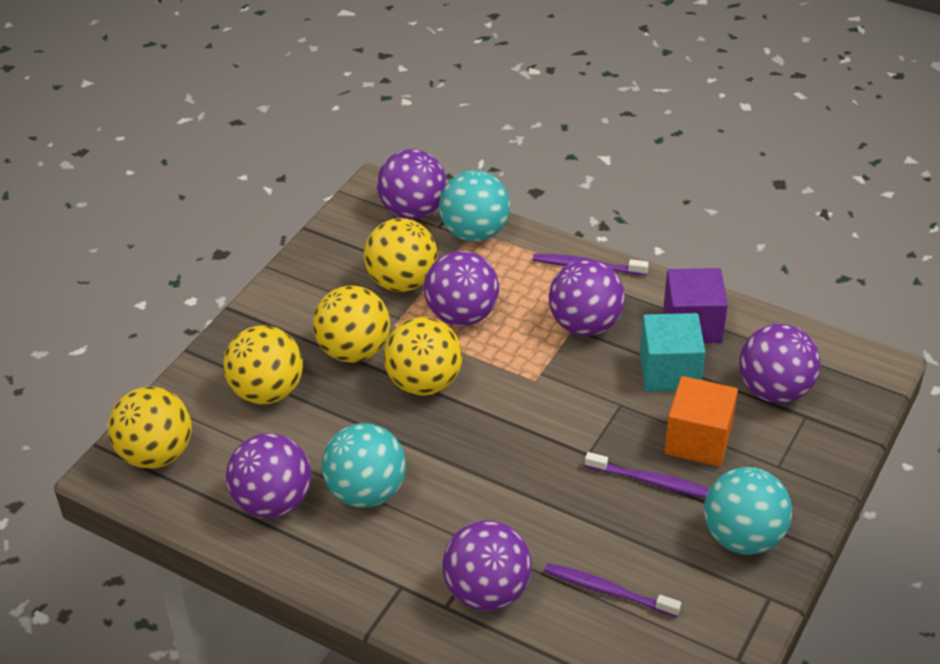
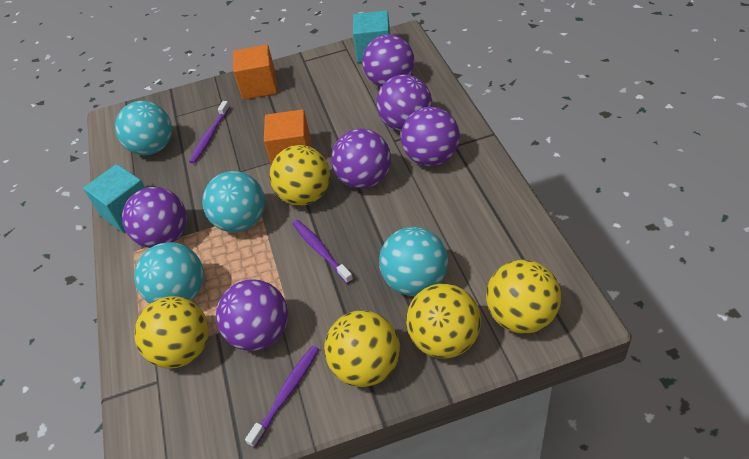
orange cube: [664,376,738,467] = 1 -> [233,45,277,100] [264,109,311,164] = 2
purple cube: [664,268,728,343] = 1 -> none = 0
turquoise ball: [322,423,406,508] [439,170,510,242] [704,467,792,555] = 3 -> [115,101,172,155] [134,242,204,304] [202,171,265,232] [379,227,448,296] = 4
turquoise cube: [640,313,705,391] = 1 -> [83,164,145,233] [353,10,391,63] = 2

